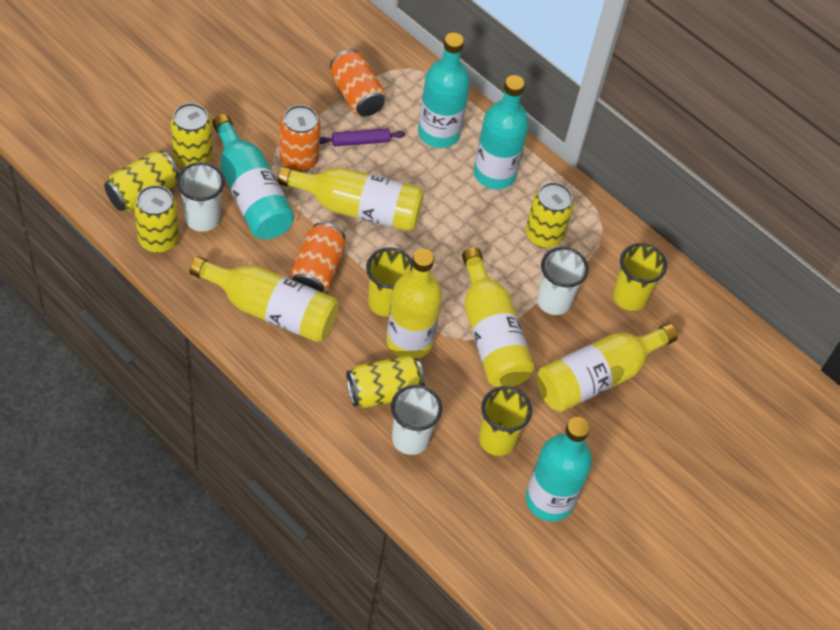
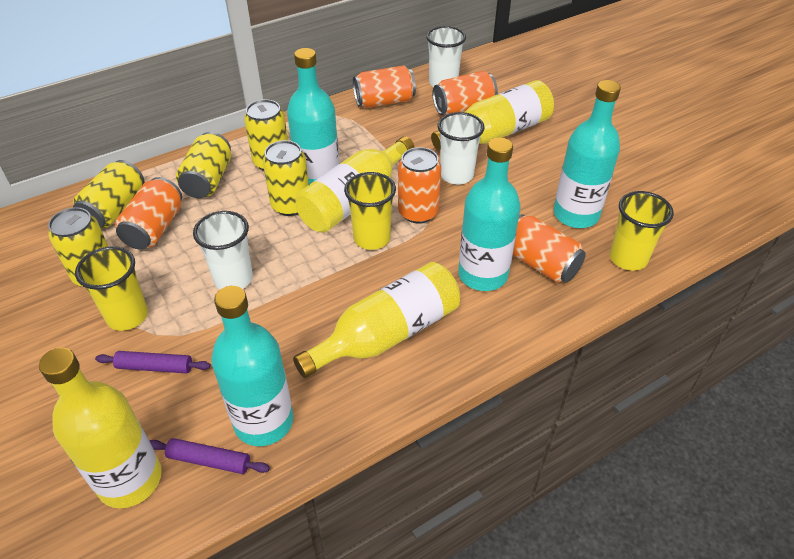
orange can: [280,105,321,172] [290,222,345,293] [330,49,386,116] = 3 -> [115,177,182,250] [353,65,416,108] [398,147,441,224] [432,71,498,115] [513,214,586,283] = 5
purple rolling pin: [320,128,405,146] = 1 -> [95,351,211,373] [150,438,270,474] = 2
yellow bottle: [189,256,339,343] [277,166,424,231] [386,249,442,359] [462,248,534,387] [537,323,678,412] = 5 -> [39,348,162,508] [293,262,460,378] [296,136,414,233] [431,80,554,150] = 4

